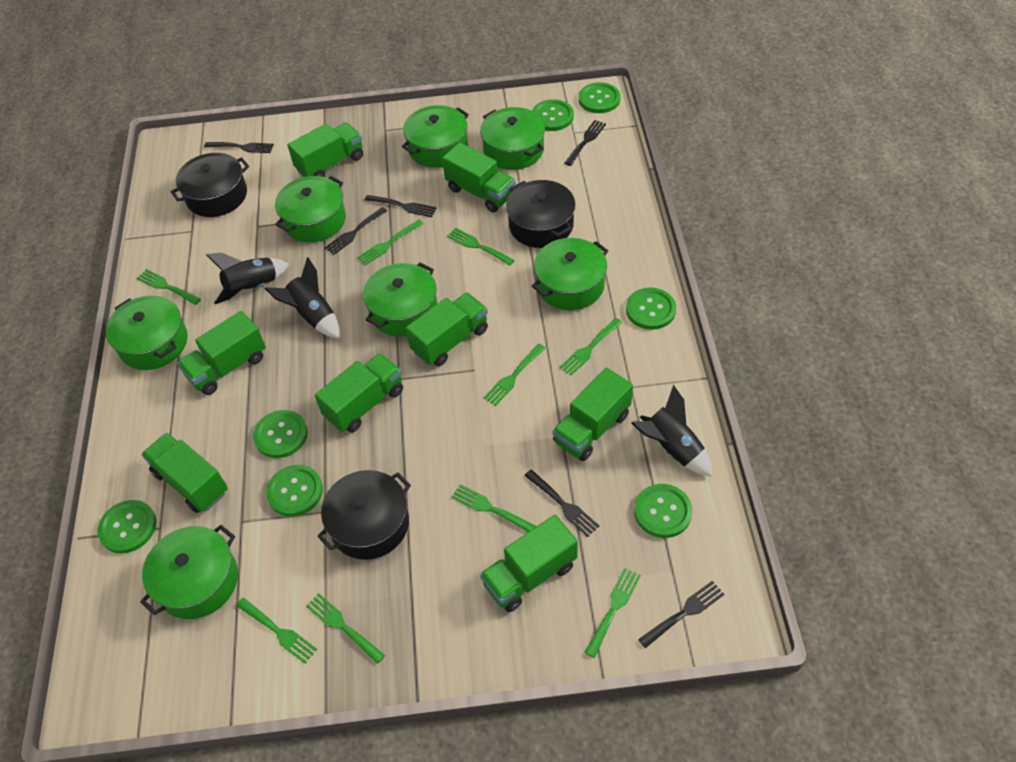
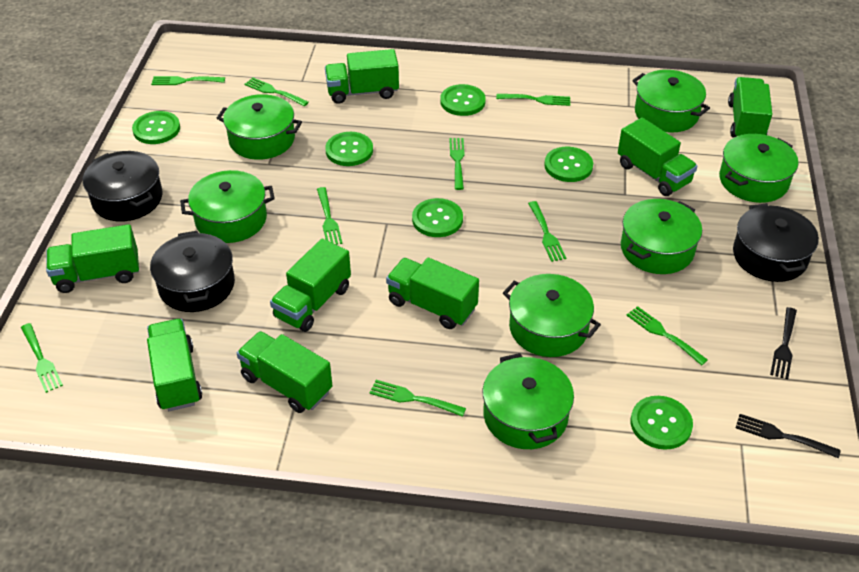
black fork: [204,142,274,153] [325,207,387,255] [365,195,437,217] [524,469,599,537] [565,120,606,166] [638,581,724,648] = 6 -> [736,414,841,459] [770,307,797,379] = 2
black rocket: [206,253,289,304] [265,257,340,338] [631,385,712,476] = 3 -> none = 0
green button: [97,500,156,554] [253,410,308,458] [266,465,323,517] [532,99,574,131] [579,82,621,113] [626,288,676,330] [634,484,693,538] = 7 -> [132,111,180,144] [325,132,373,166] [412,198,463,237] [440,84,486,116] [544,147,593,182] [631,396,693,450] = 6

